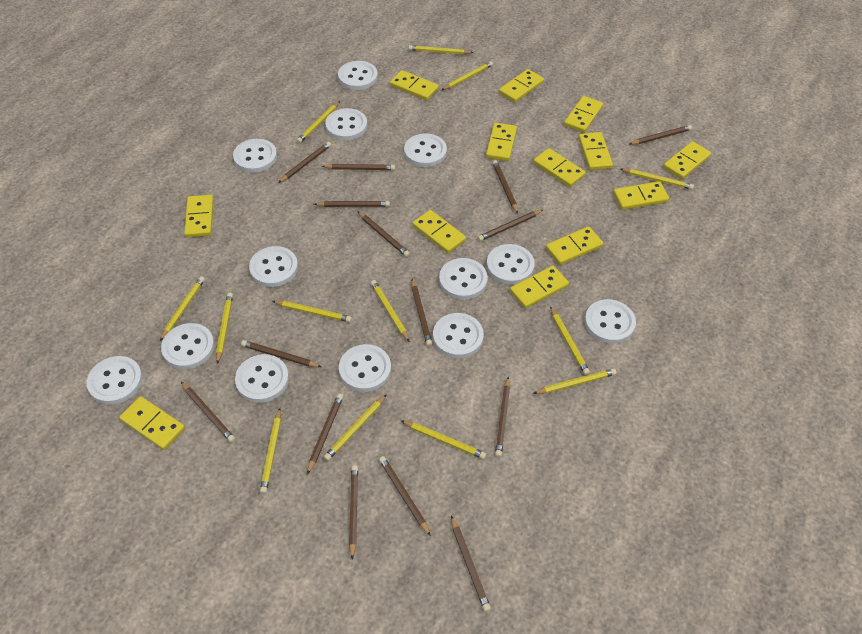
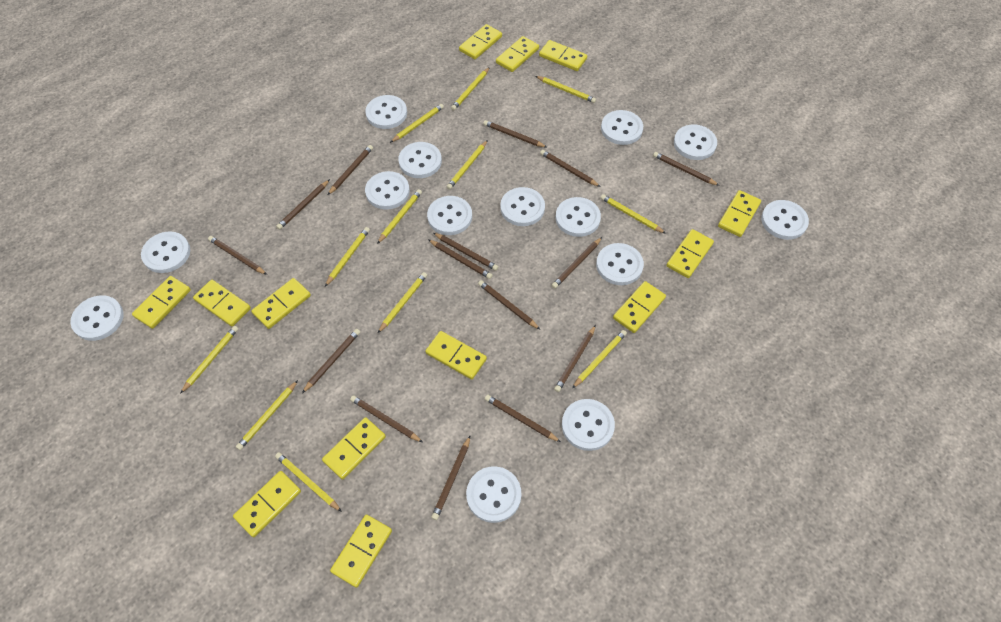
white button: [87,356,143,405] [161,323,215,369] [233,139,277,173] [235,354,289,403] [249,246,298,287] [325,108,367,140] [338,61,378,90] [339,344,391,392] [404,133,447,167] [433,313,484,358] [439,258,488,300] [486,244,535,285] [585,299,636,344] = 13 -> [70,295,124,341] [141,231,190,273] [365,95,407,129] [365,171,410,210] [398,142,442,178] [427,196,472,235] [466,466,521,523] [500,187,545,226] [556,197,601,237] [562,399,615,451] [596,243,644,285] [601,110,643,145] [674,124,717,160] [761,200,809,240] = 14
yellow pencil: [160,276,205,341] [216,293,233,364] [260,408,281,494] [272,301,352,322] [297,101,340,143] [324,394,387,461] [371,280,410,342] [401,420,486,459] [409,45,473,54] [442,61,493,90] [533,368,616,394] [550,307,590,375] [620,169,694,190] = 13 -> [180,326,238,394] [236,380,298,450] [275,452,342,512] [325,227,370,286] [377,189,422,244] [378,272,427,333] [390,104,444,143] [447,140,488,190] [451,67,490,111] [536,76,596,103] [572,330,627,388] [601,194,666,234] = 12

